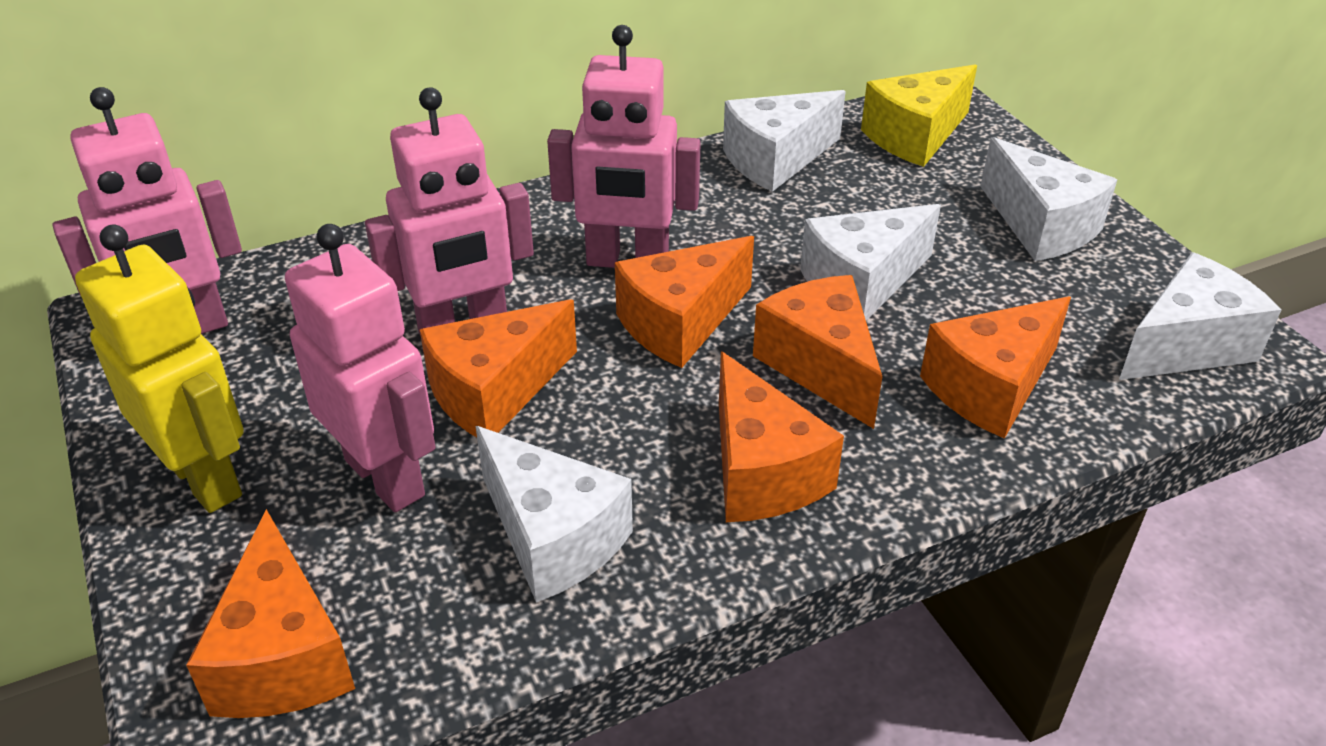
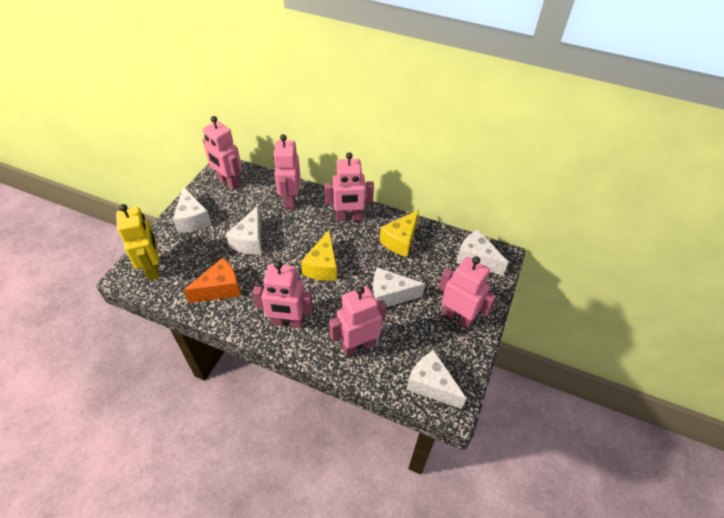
orange cheese: [186,509,355,718] [420,299,577,437] [615,236,754,368] [719,351,844,522] [753,275,882,429] [920,296,1071,439] = 6 -> [183,258,241,303] = 1
pink robot: [53,87,242,334] [285,224,436,512] [365,87,534,336] [547,25,701,268] = 4 -> [203,116,242,190] [252,261,313,328] [273,134,300,209] [325,152,374,222] [329,286,387,356] [439,256,496,329] = 6
yellow cheese: [861,64,977,167] = 1 -> [301,230,337,281] [380,210,419,257] = 2

